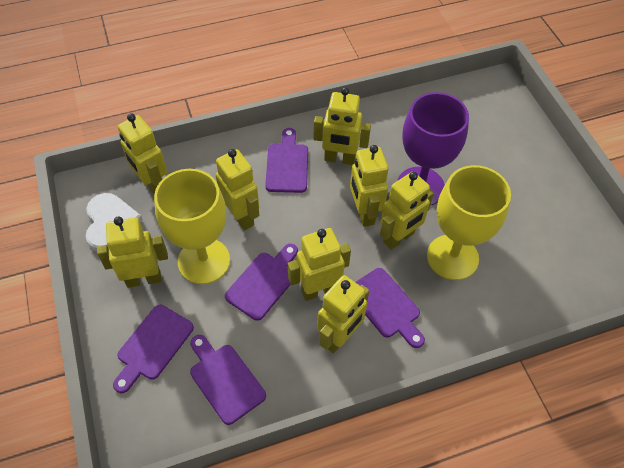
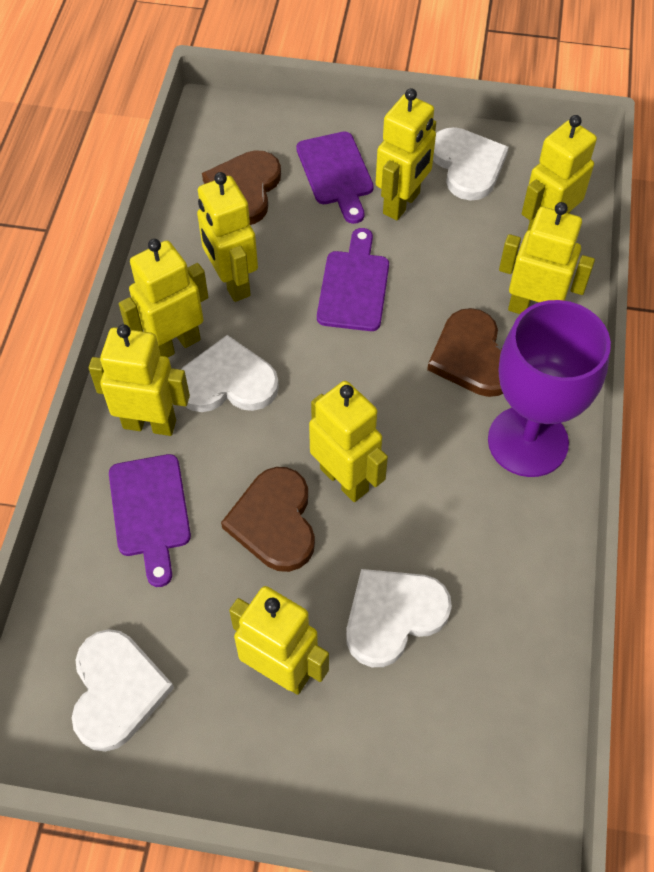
brown heart: none = 0 -> [202,150,281,225] [221,467,315,572] [427,308,503,397] = 3
purple cutting board: [113,305,194,393] [190,335,266,425] [225,244,298,321] [265,128,308,193] [355,268,425,348] = 5 -> [109,454,191,587] [296,132,374,224] [317,228,389,331] = 3
white heart: [86,193,143,252] = 1 -> [72,629,174,752] [181,335,279,412] [346,569,452,667] [433,127,509,201] = 4
yellow goblet: [154,169,230,284] [427,165,511,280] = 2 -> none = 0

